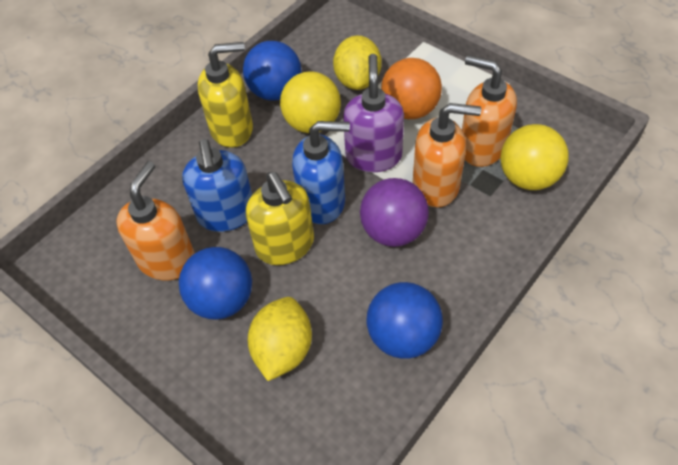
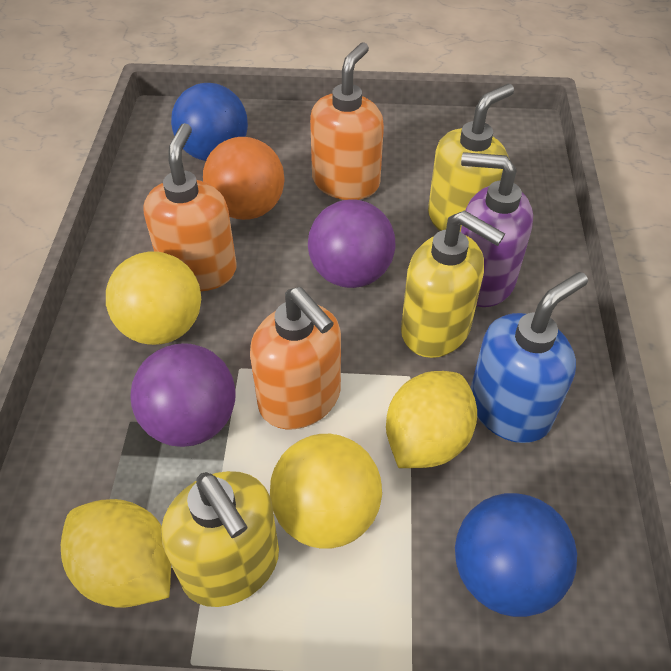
blue ball: [179,247,252,320] [243,41,302,101] [367,282,443,359] = 3 -> [171,83,248,161] [455,493,577,617] = 2
blue soap dispenser: [182,139,252,232] [292,121,350,224] = 2 -> [471,272,588,443] = 1
purple ball: [360,178,429,247] = 1 -> [130,343,236,447] [308,199,396,288] = 2
yellow soap dispenser: [198,42,253,148] [246,172,314,265] = 2 -> [161,471,279,607] [401,210,505,358] [428,84,514,232] = 3

